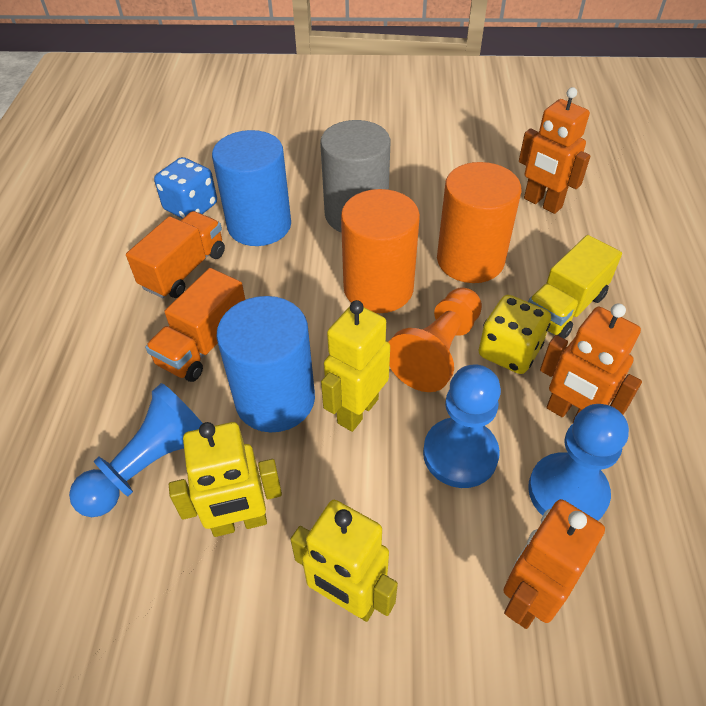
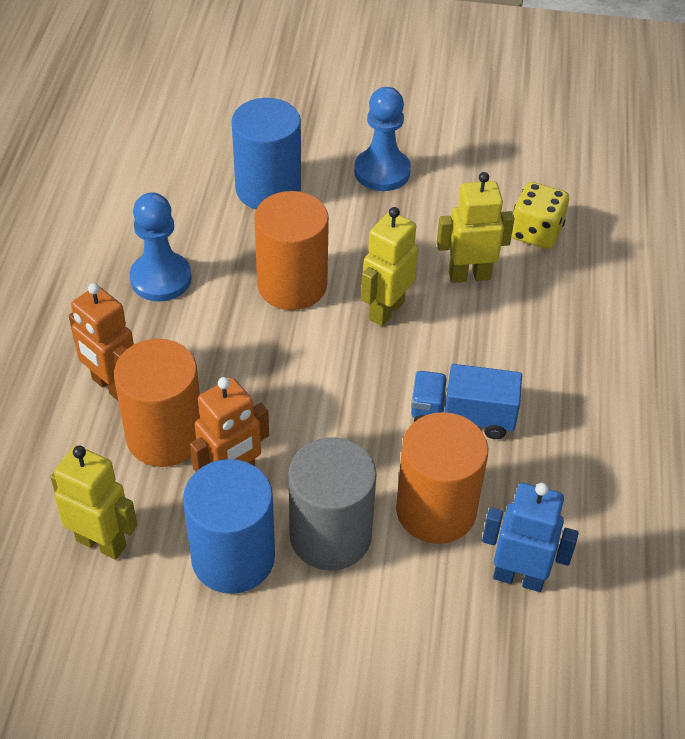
blue dice: [154,157,217,219] = 1 -> none = 0
blue pawn: [69,383,203,517] [423,364,501,488] [528,404,629,521] = 3 -> [129,192,192,302] [354,87,411,191] = 2
blue robot: none = 0 -> [482,483,579,592] = 1
blue truck: none = 0 -> [411,364,522,439] = 1
orange cylinder: [341,189,420,313] [437,162,521,283] = 2 -> [114,339,200,467] [254,191,329,310] [396,412,489,544] = 3
orange pawn: [388,287,482,392] = 1 -> none = 0
orange robot: [503,499,605,629] [519,87,591,214] [540,303,642,423] = 3 -> [69,283,134,401] [190,377,269,472] = 2
orange truck: [126,211,225,298] [145,268,245,382] = 2 -> none = 0
yellow truck: [528,235,622,339] = 1 -> none = 0

